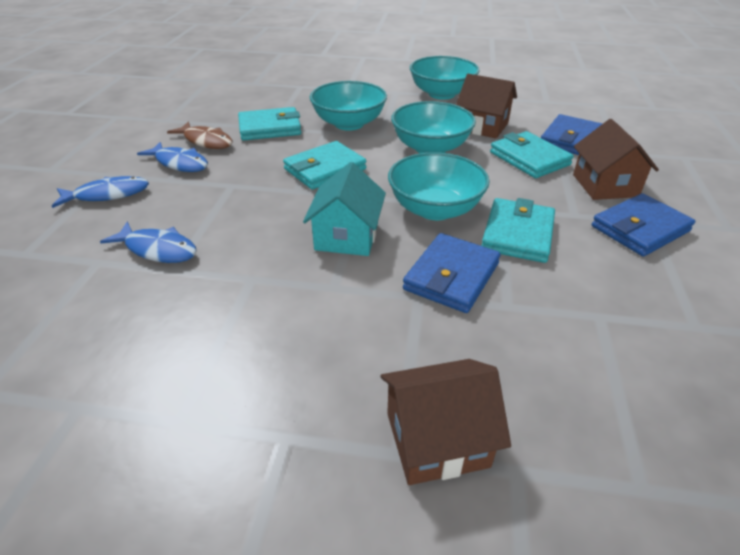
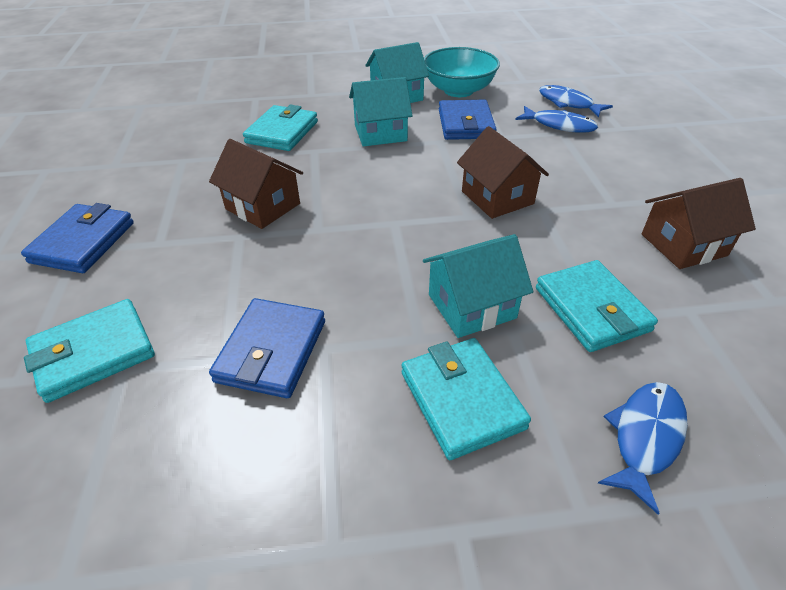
brown fish: [167,122,233,149] = 1 -> none = 0
turquoise bowl: [310,81,387,131] [388,152,490,220] [391,101,476,153] [410,56,480,100] = 4 -> [424,47,500,97] = 1
turquoise house: [303,162,386,256] = 1 -> [349,77,413,146] [365,42,429,103] [423,234,533,338] = 3

